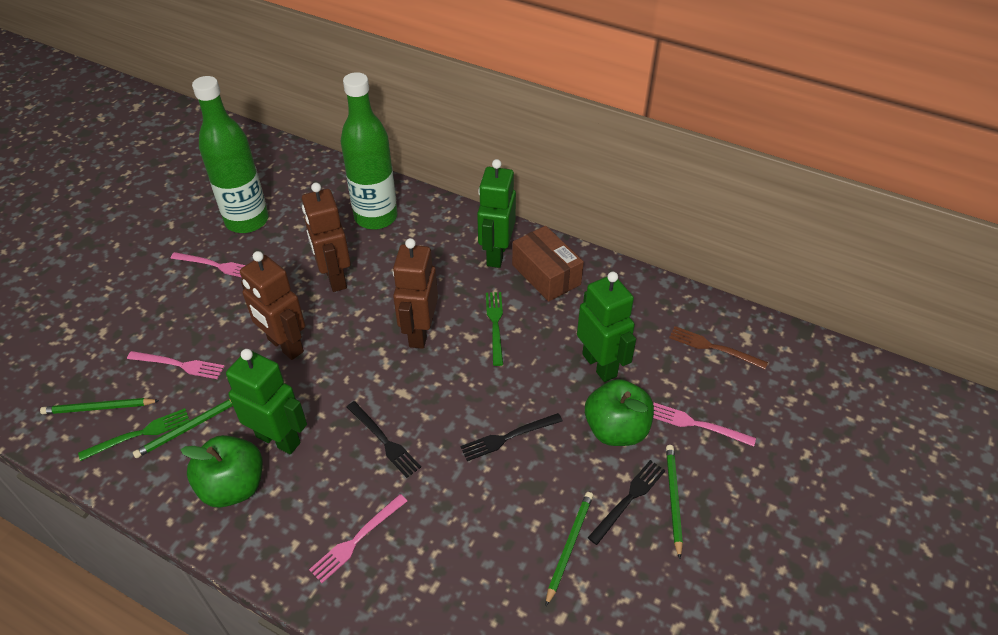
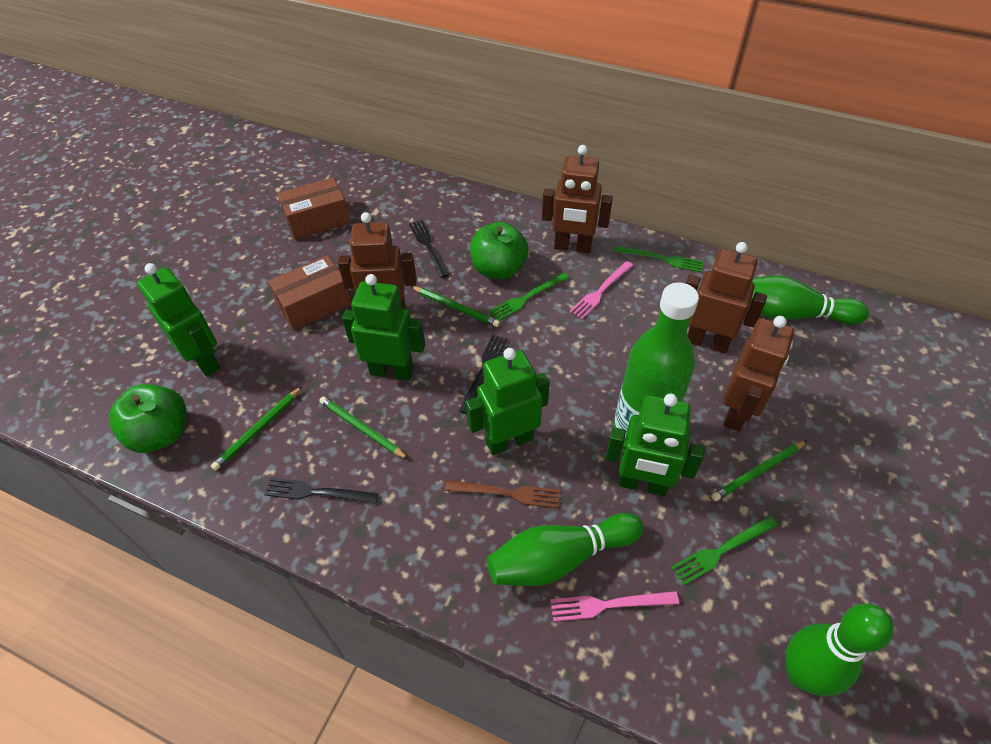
brown box: [512,226,584,302] = 1 -> [268,255,352,330] [277,177,350,240] = 2
brown robot: [240,251,305,360] [302,183,351,292] [393,238,438,349] = 3 -> [338,212,417,309] [542,145,613,253] [686,242,767,353] [723,316,794,432] = 4
green bottle: [192,76,269,233] [340,72,397,229] = 2 -> [613,282,699,450] = 1
green bowling pin: none = 0 -> [487,513,644,586] [750,276,869,325] [785,604,894,696] = 3
green fork: [78,408,190,461] [486,292,503,366] = 2 -> [489,273,569,321] [613,246,704,272] [671,516,778,585] = 3
green robot: [226,349,307,454] [477,159,516,268] [577,272,636,382] = 3 -> [137,263,220,377] [342,274,425,381] [466,348,550,455] [605,393,705,496] = 4
pink fork: [127,351,225,379] [170,252,246,277] [309,494,407,583] [653,403,756,447] = 4 -> [550,591,679,622] [569,261,633,319] = 2

